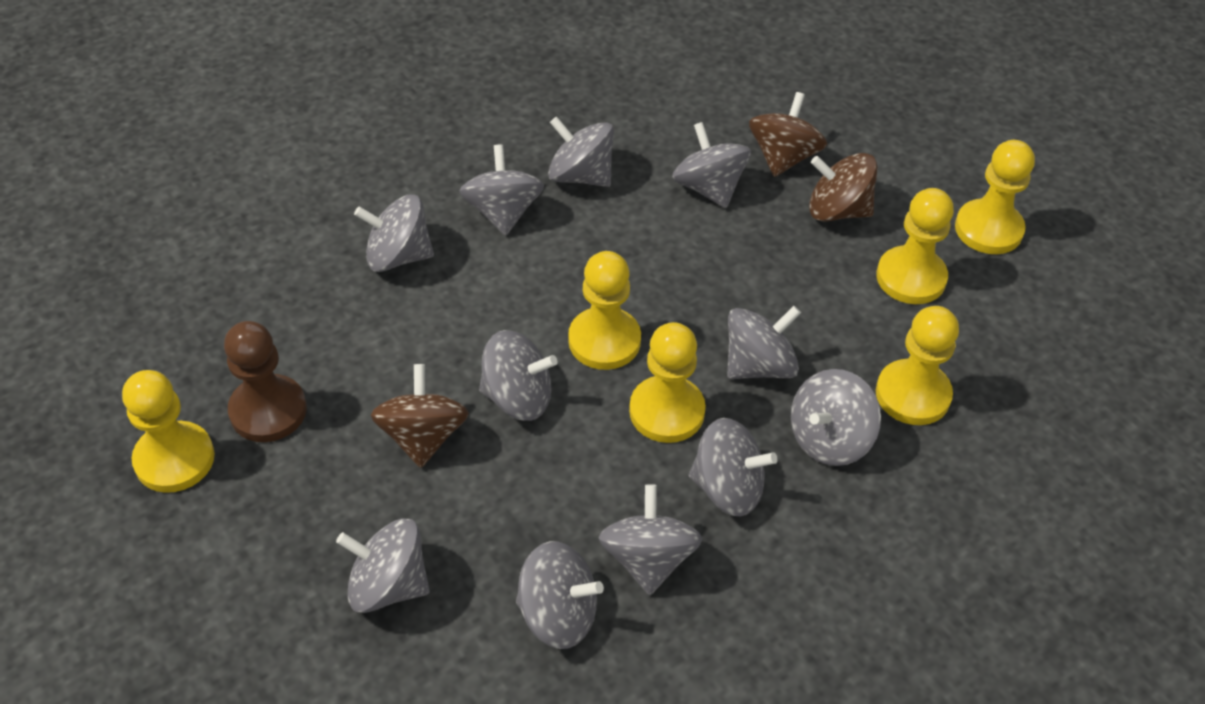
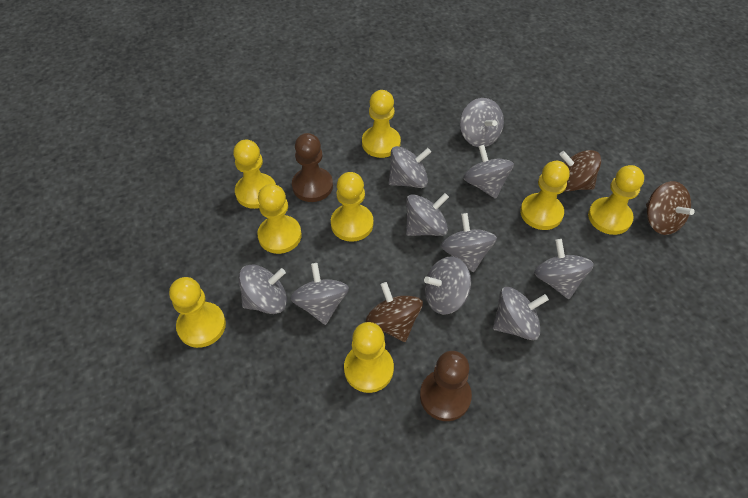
brown pawn: [224,321,307,442] = 1 -> [292,133,333,202] [420,351,472,421] = 2
grey spinning top: [336,519,430,613] [354,194,434,272] [459,144,544,236] [479,330,557,421] [516,541,604,649] [548,116,614,187] [598,484,702,595] [672,122,751,208] [689,418,778,516] [727,306,801,379] [791,369,881,466] = 11 -> [239,265,287,314] [290,263,349,325] [389,146,431,188] [406,193,449,236] [424,256,471,315] [441,213,497,272] [460,98,504,147] [463,145,514,199] [493,287,549,340] [534,239,594,299] = 10
yellow pawn: [122,370,215,493] [568,251,641,370] [629,322,706,443] [876,188,954,304] [876,306,959,425] [955,140,1035,254] = 6 -> [169,277,226,348] [233,140,276,209] [257,184,302,254] [331,172,373,242] [344,322,394,393] [362,90,401,158] [520,161,570,230] [588,165,644,235] = 8

